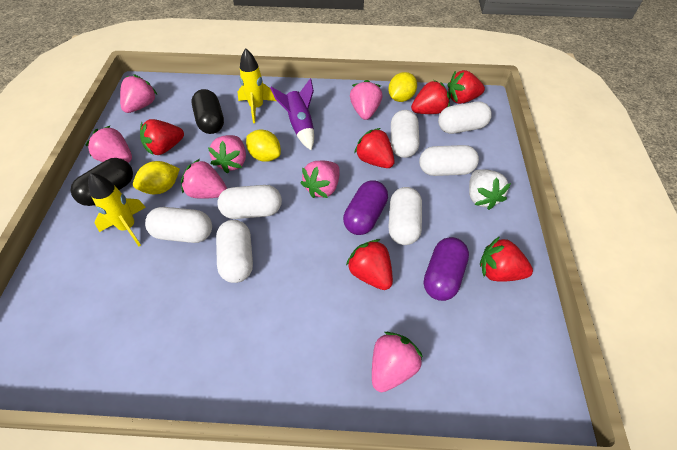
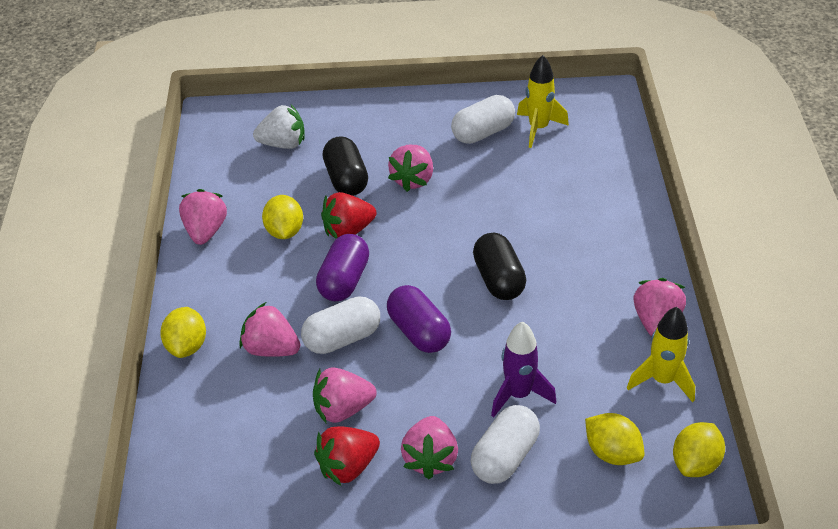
pink strawberry: [86,126,132,163] [120,74,158,113] [181,159,227,199] [208,135,246,174] [301,161,340,198] [350,80,382,120] [372,332,423,392] = 7 -> [179,189,227,245] [239,302,301,357] [313,367,377,423] [388,145,433,192] [401,416,458,479] [633,278,686,337] = 6
red strawberry: [140,119,184,155] [346,239,393,290] [354,128,394,168] [411,80,450,114] [447,70,485,104] [480,236,533,282] = 6 -> [314,426,380,486] [321,192,376,239] = 2
white capsule: [145,207,212,243] [216,220,253,283] [217,185,282,219] [388,187,422,245] [391,110,419,158] [419,145,479,176] [438,101,492,134] = 7 -> [301,296,380,354] [451,95,515,144] [471,405,540,484] = 3
yellow lemon: [133,161,180,194] [246,129,281,162] [388,72,417,102] = 3 -> [160,307,206,358] [262,195,303,239] [585,413,644,465] [673,422,725,477] = 4

